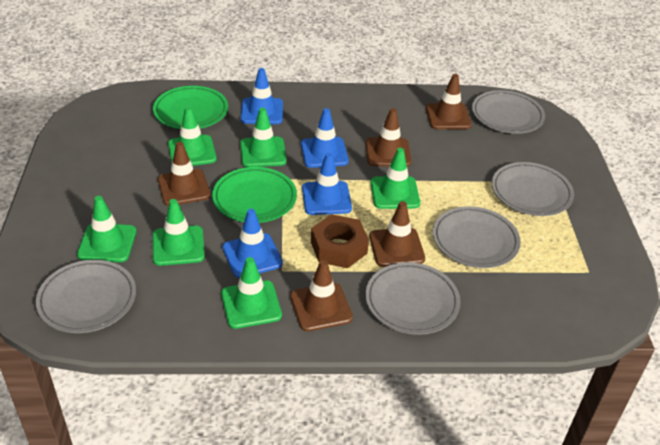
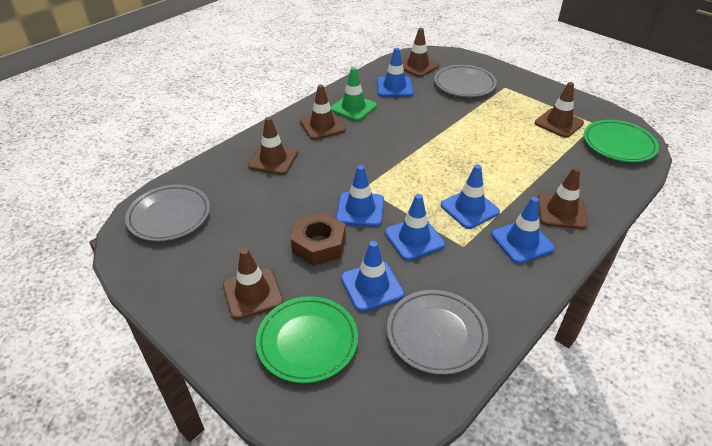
blue traffic cone: [223,209,283,278] [241,68,283,124] [301,108,349,168] [302,153,352,215] = 4 -> [336,165,384,227] [341,241,404,312] [377,48,413,97] [385,194,445,261] [441,164,500,229] [491,197,555,264] = 6
brown traffic cone: [158,142,210,206] [290,260,353,331] [366,108,411,167] [369,201,425,267] [426,74,472,129] = 5 -> [223,248,283,320] [248,117,298,175] [300,85,346,140] [402,28,439,77] [535,82,584,138] [537,167,588,229] = 6
green traffic cone: [77,196,137,262] [153,199,205,266] [168,106,217,166] [221,257,282,329] [240,108,287,167] [370,148,420,209] = 6 -> [331,67,377,121] = 1
grey plate: [36,260,136,333] [365,262,461,335] [433,206,521,268] [472,90,545,134] [492,162,574,216] = 5 -> [125,185,210,241] [387,290,488,375] [434,65,497,97] = 3

